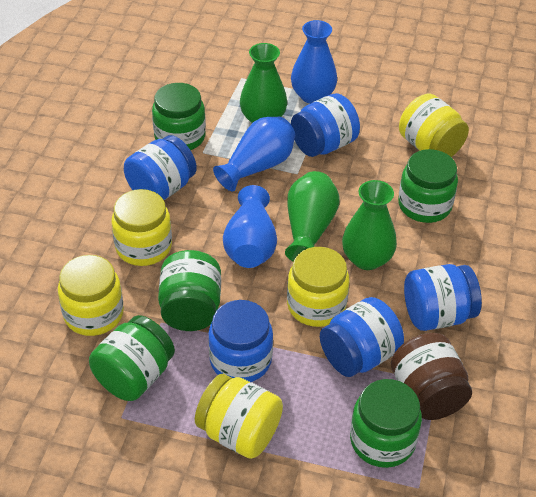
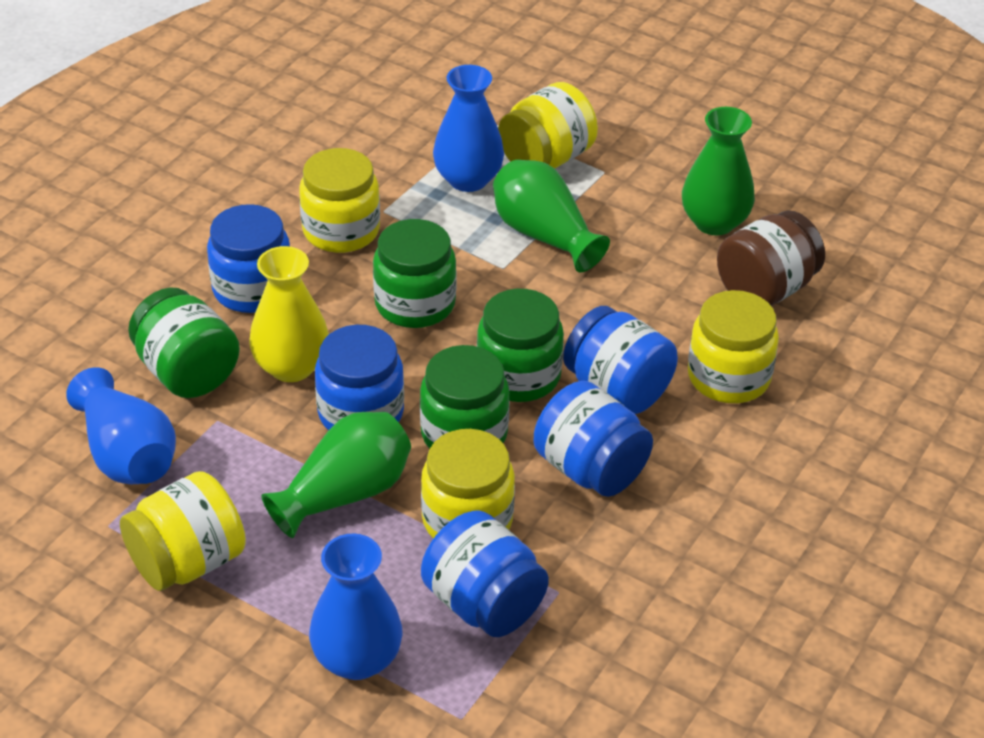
green jar: [89,315,175,401] [152,83,206,150] [158,250,221,331] [350,379,422,468] [398,149,458,223] = 5 -> [128,288,240,398] [373,219,457,328] [420,345,510,449] [477,289,564,402] = 4
yellow vase: none = 0 -> [249,246,329,382] = 1

